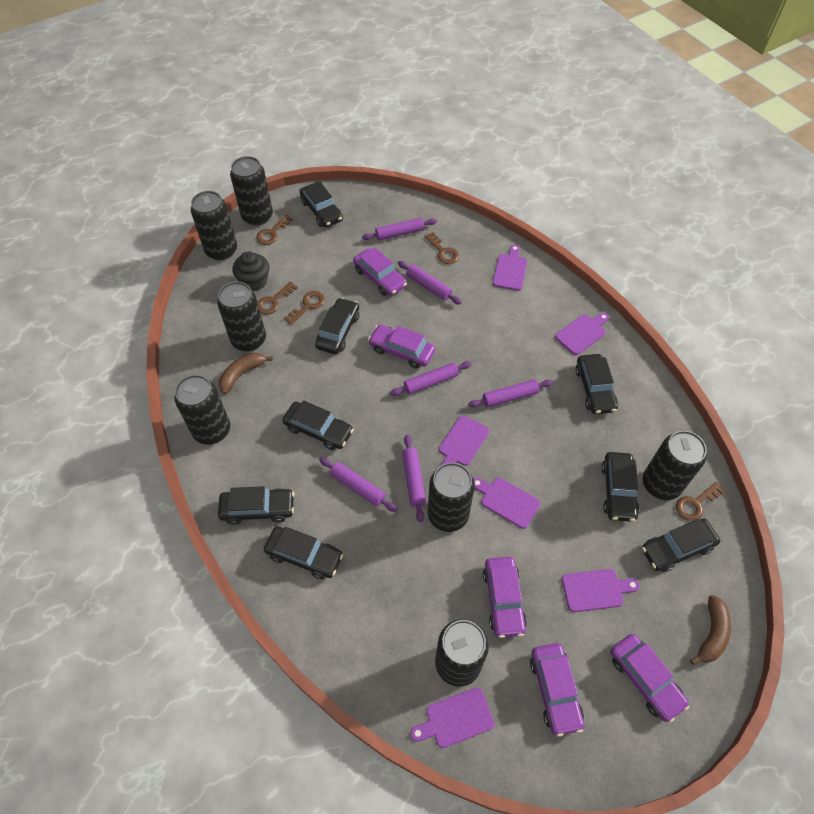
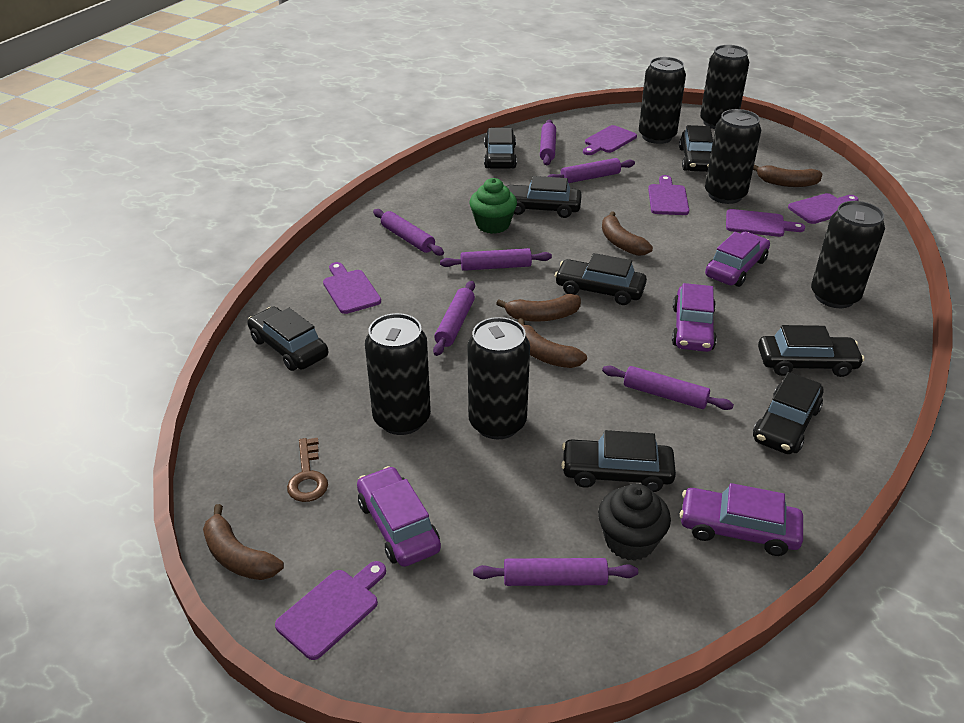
black can: [174,375,230,445] [191,191,237,261] [217,281,266,352] [230,156,273,226] [428,463,475,532] [435,619,489,687] [643,431,707,500] = 7 -> [365,313,431,435] [467,317,530,439] [639,57,686,144] [700,45,749,129] [705,109,761,204] [811,201,885,308] = 6
brown banana: [219,353,273,394] [690,595,731,665] = 2 -> [203,504,284,580] [496,294,581,322] [518,318,587,368] [602,211,653,256] [753,164,822,187] = 5
brown key: [256,214,293,245] [258,281,298,315] [284,291,325,325] [424,232,459,264] [676,482,725,521] = 5 -> [287,438,328,502] = 1
green cupcake: none = 0 -> [470,178,517,234] = 1
purple car: [353,247,407,296] [368,324,435,368] [483,557,527,638] [530,643,584,737] [610,634,689,723] = 5 -> [357,466,441,567] [672,283,717,352] [680,483,803,556] [705,232,770,287] = 4
purple rolling pin: [319,457,397,512] [362,218,437,241] [390,361,471,396] [398,261,462,304] [402,435,426,522] [468,380,553,408] = 6 -> [373,209,444,256] [433,281,475,356] [440,248,552,271] [473,558,638,586] [540,120,556,165] [547,158,635,183] [602,366,734,410] = 7

